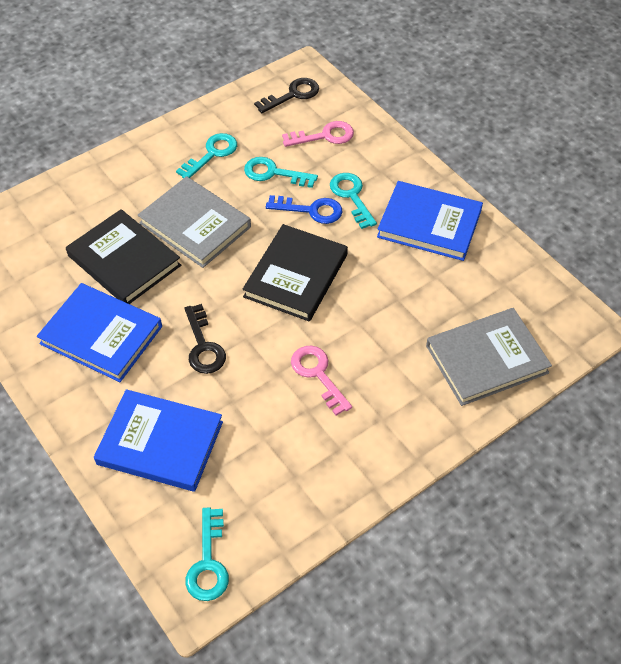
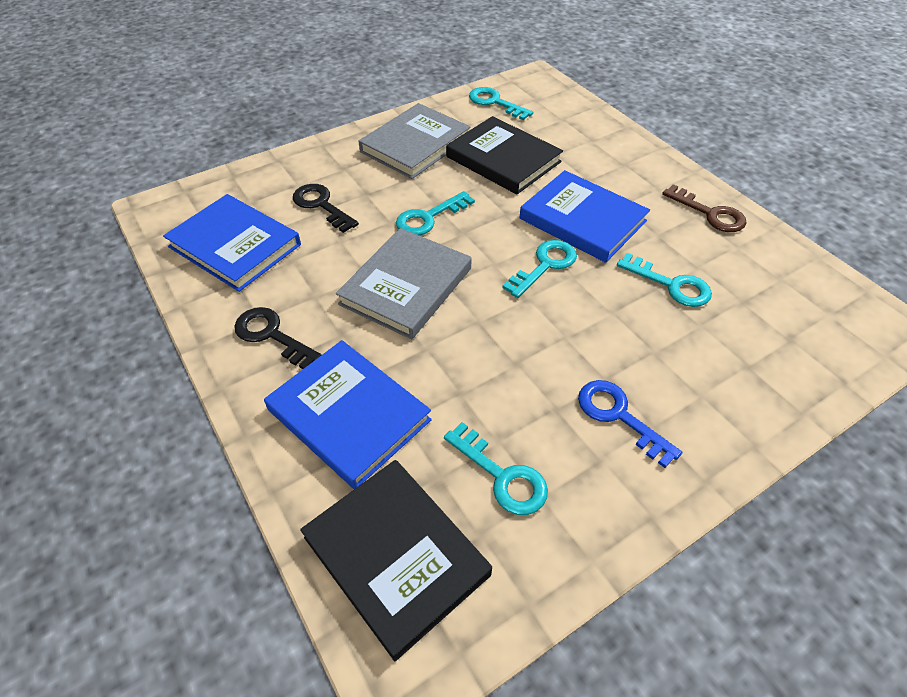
brown key: none = 0 -> [662,184,746,232] = 1
pink key: [282,121,354,147] [291,346,352,416] = 2 -> none = 0
turquoise key: [176,133,237,179] [186,507,229,601] [244,157,318,188] [330,173,377,229] = 4 -> [396,191,475,236] [444,422,548,515] [469,87,533,120] [502,240,577,298] [617,253,712,307] = 5

